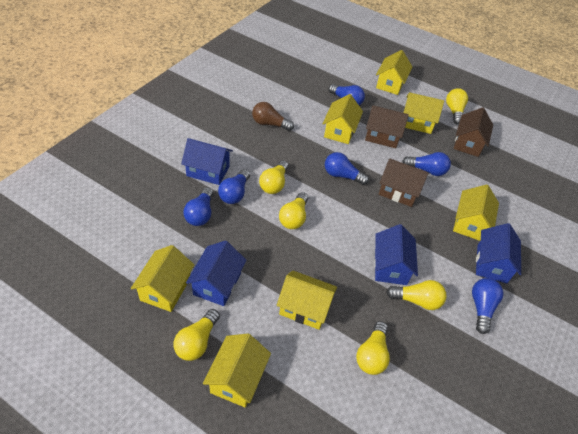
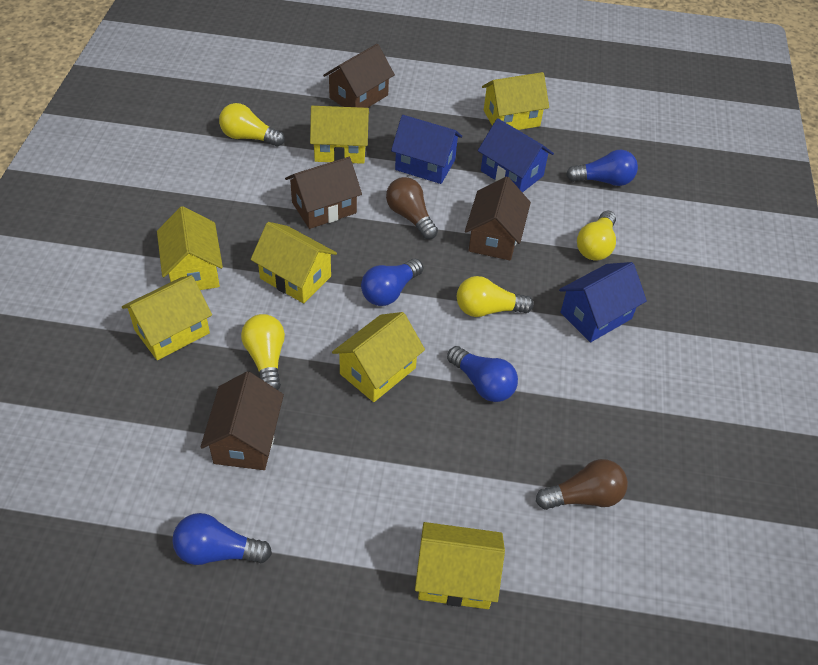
blue house: [181,138,233,185] [186,240,246,306] [374,224,418,285] [476,223,521,283] = 4 -> [391,115,462,184] [478,118,554,193] [559,262,647,342] = 3
blue light bulb: [183,187,213,226] [218,169,250,204] [325,152,369,185] [329,84,365,106] [402,152,451,176] [472,278,503,334] = 6 -> [172,513,272,565] [361,259,423,306] [447,346,518,402] [566,150,638,186] = 4
brown house: [365,105,409,148] [379,158,428,207] [454,107,493,157] = 3 -> [200,371,284,470] [285,157,362,229] [323,44,395,108] [465,176,531,260] = 4
brown light bulb: [252,102,294,131] = 1 -> [386,177,438,239] [536,459,628,510] = 2
yellow light bulb: [174,309,220,361] [259,161,288,194] [279,192,308,229] [356,321,390,375] [386,280,446,310] [446,88,468,125] = 6 -> [219,103,285,147] [241,314,285,390] [457,276,534,317] [577,211,616,261] = 4

